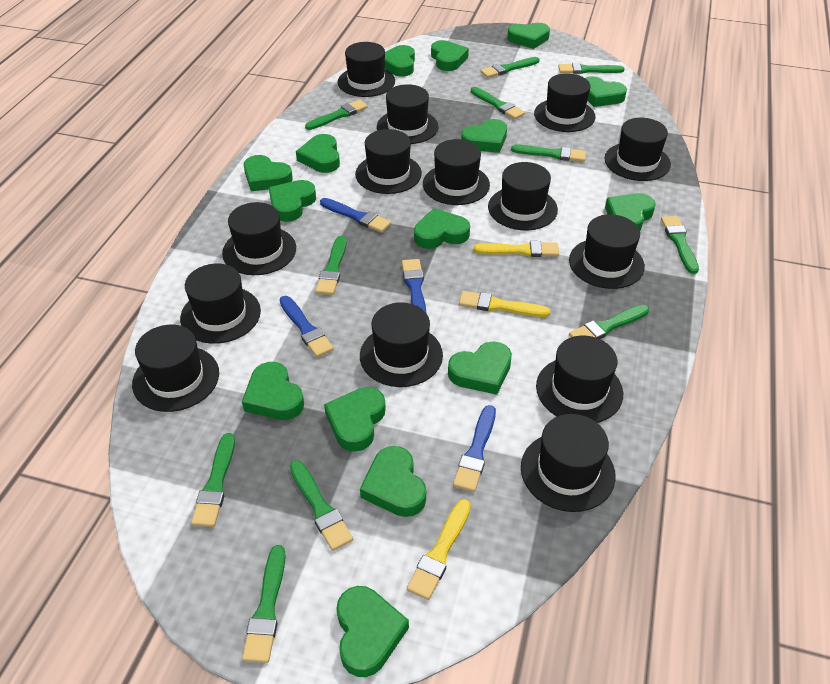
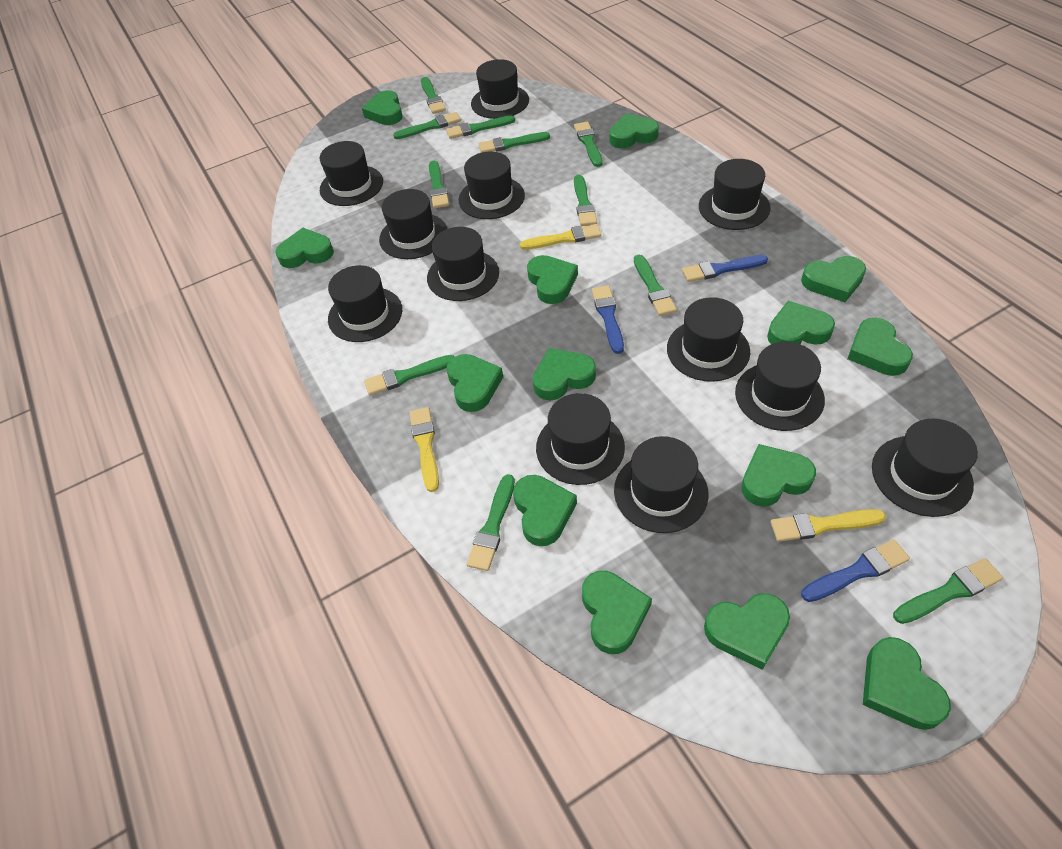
black hat: [132,325,219,412] [180,264,261,344] [222,202,296,275] [338,42,395,97] [355,129,422,194] [360,302,443,387] [377,84,439,144] [423,139,490,205] [488,162,558,230] [521,414,616,512] [534,73,595,132] [536,336,623,423] [569,214,645,289] [604,118,671,181] = 14 -> [320,141,383,206] [328,265,402,342] [379,189,447,259] [427,227,499,301] [459,152,525,219] [471,59,529,119] [536,393,625,485] [614,436,709,533] [667,297,750,382] [699,159,771,230] [735,342,825,431] [872,419,978,517] = 12
blue brush: [279,296,334,357] [320,198,391,233] [402,259,427,314] [453,405,496,492] = 4 -> [592,285,624,354] [682,255,768,282] [801,540,910,602] = 3
green heart: [242,362,304,420] [244,155,293,191] [269,180,316,222] [296,134,340,173] [324,387,386,452] [336,586,409,677] [360,446,426,517] [385,45,415,77] [414,208,470,249] [431,40,469,71] [448,341,512,395] [461,119,507,153] [507,23,550,49] [586,76,627,107] [605,193,656,230] = 15 -> [275,228,334,268] [362,90,403,125] [447,354,503,412] [513,475,577,546] [527,255,578,304] [533,348,596,400] [582,571,652,654] [609,114,659,148] [704,593,790,670] [741,444,816,507] [767,301,835,345] [801,256,866,302] [847,318,913,376] [863,637,951,730] = 14

